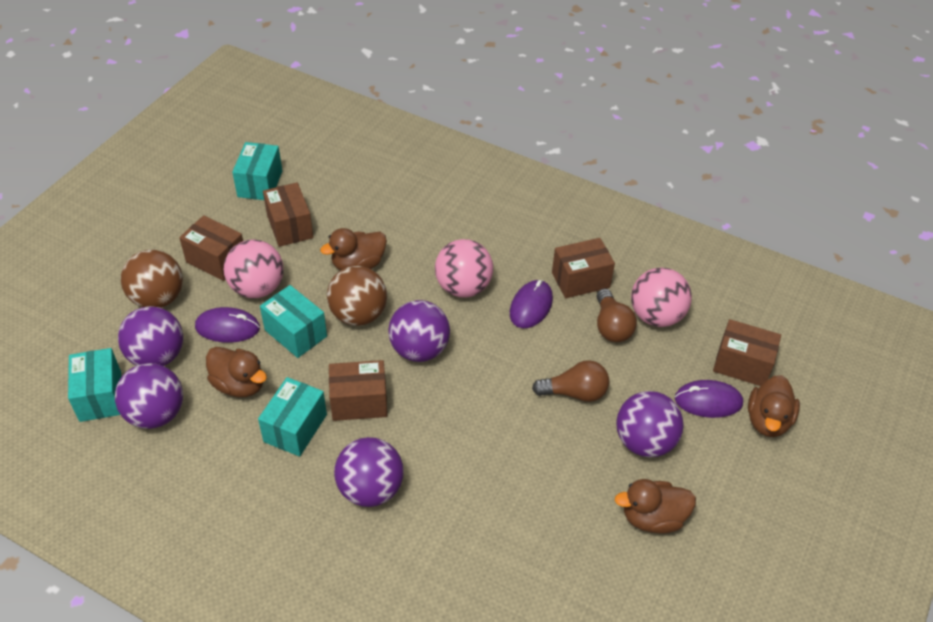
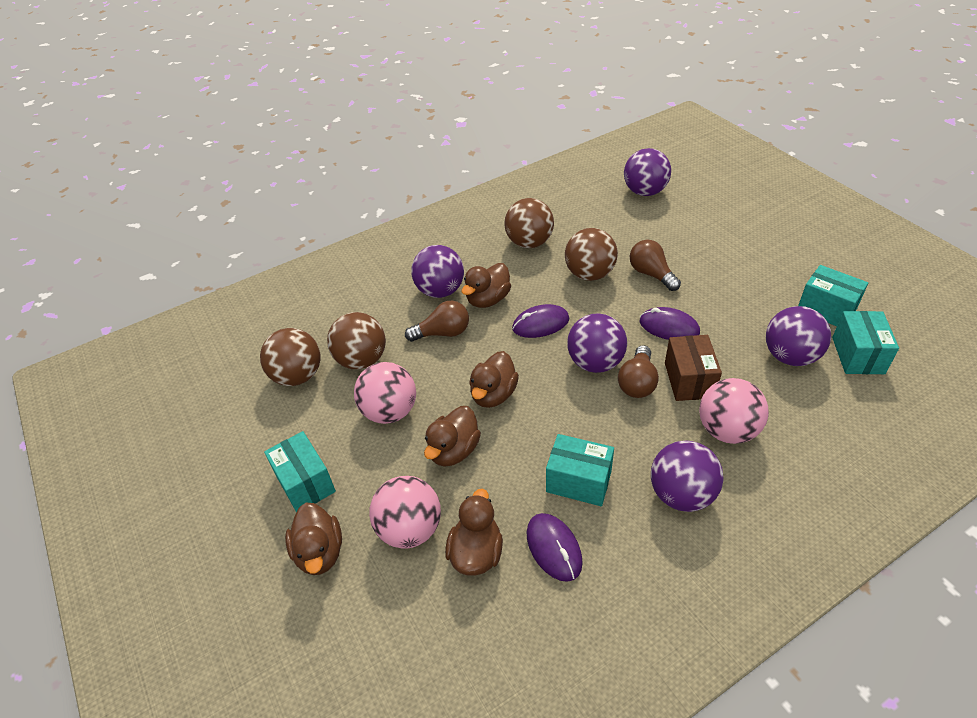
brown ball: [120,249,183,308] [327,266,387,326] = 2 -> [260,328,320,386] [327,312,386,369] [504,198,554,248] [565,228,618,281] = 4
brown box: [179,215,243,281] [263,183,313,247] [329,360,387,421] [552,238,615,298] [713,319,781,386] = 5 -> [665,335,722,401] = 1
brown duck: [206,347,267,397] [320,228,387,270] [615,479,696,534] [748,375,800,437] = 4 -> [285,503,342,575] [424,406,481,467] [445,489,503,576] [462,263,511,308] [469,351,519,408] = 5
brown light bulb: [532,360,609,402] [597,289,637,342] = 2 -> [405,301,469,342] [618,345,659,398] [630,240,681,291] = 3

